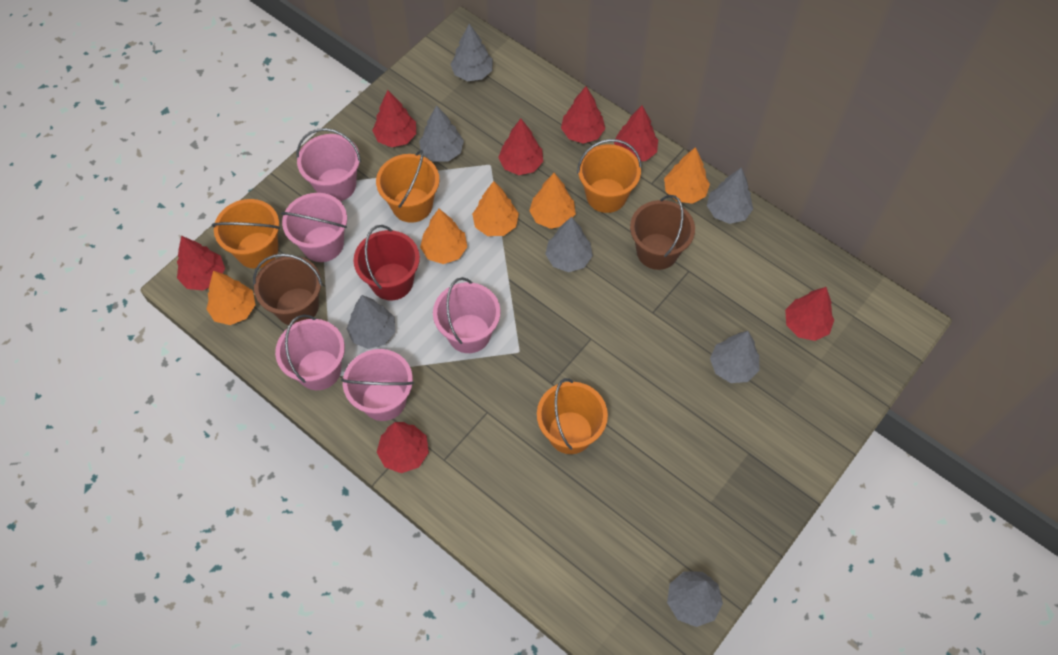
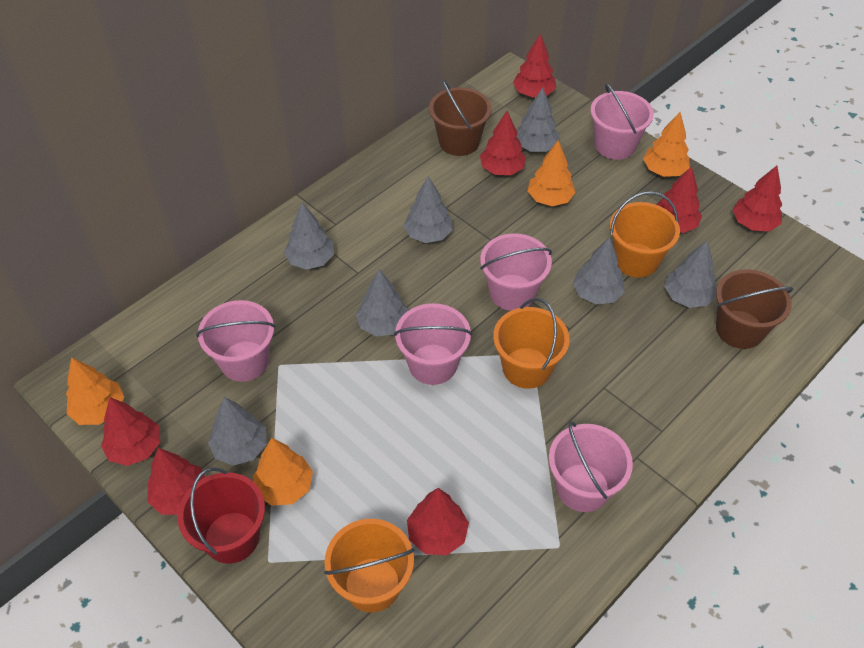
orange bucket: [212,199,280,269] [376,150,439,223] [537,378,608,454] [577,139,642,213] = 4 -> [324,519,414,612] [493,298,570,389] [610,191,680,278] = 3
orange tree: [206,271,255,325] [420,209,467,264] [472,181,519,236] [529,173,576,229] [664,147,710,204] = 5 -> [66,357,124,425] [253,438,313,506] [528,140,576,206] [643,112,690,177] = 4

